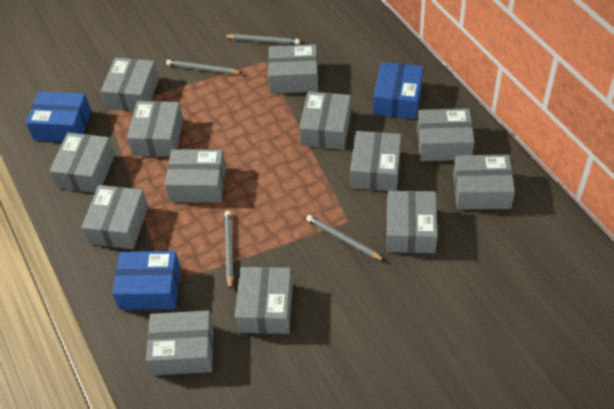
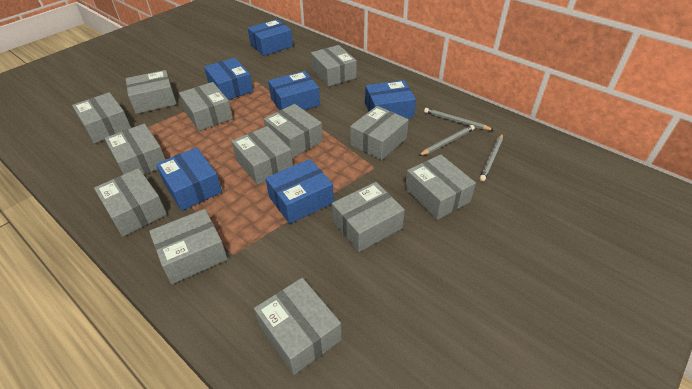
blue box: [26,91,91,142] [112,251,181,310] [373,62,424,119] = 3 -> [156,147,222,211] [204,58,253,100] [248,19,293,56] [266,159,334,224] [268,71,320,111] [365,80,416,119] = 6
grey pencil: [166,60,242,74] [224,34,300,45] [224,211,233,290] [306,215,385,261] = 4 -> [419,125,475,156] [424,108,494,130] [479,133,503,182] = 3

